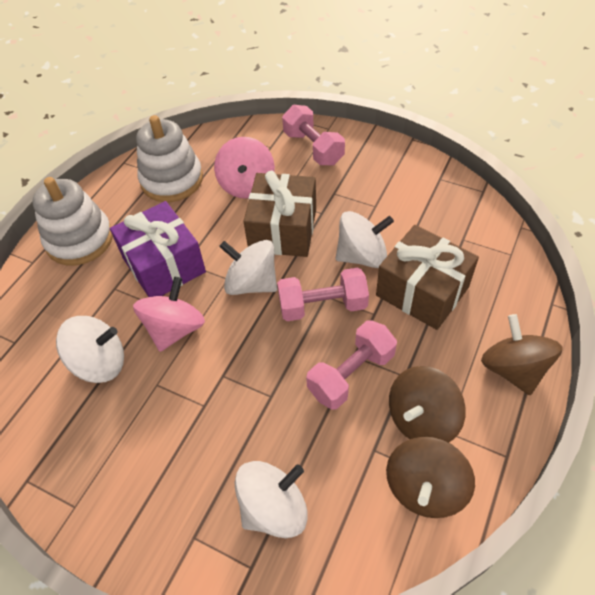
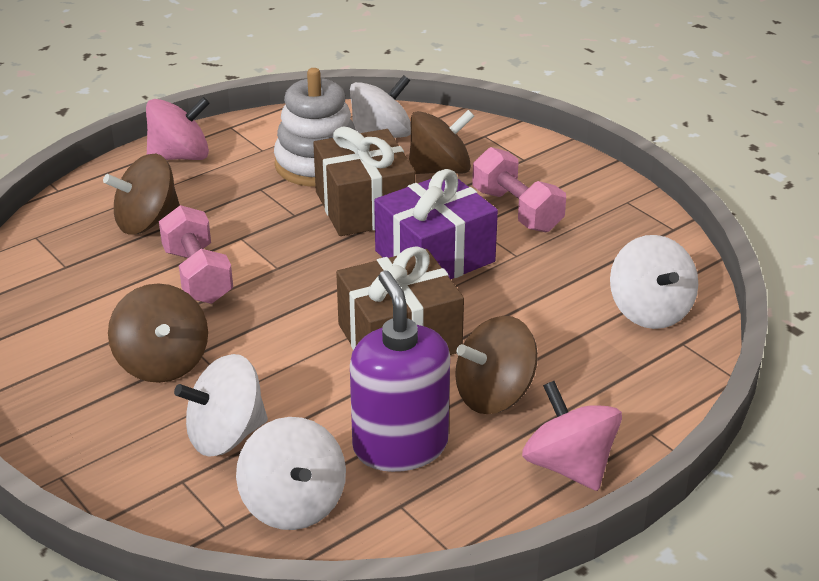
brown spinning top: [386,437,475,518] [389,366,466,443] [481,314,563,395] = 3 -> [103,154,180,235] [108,283,208,383] [409,110,474,174] [455,316,538,414] = 4
pink dumbbell: [277,268,369,321] [282,105,345,165] [306,320,397,410] = 3 -> [159,205,233,304] [472,147,566,232] = 2
purple soap dispenser: none = 0 -> [350,271,450,472] = 1
white stacking toy: [32,177,113,266] [136,115,203,202] = 2 -> [274,68,356,187] = 1

